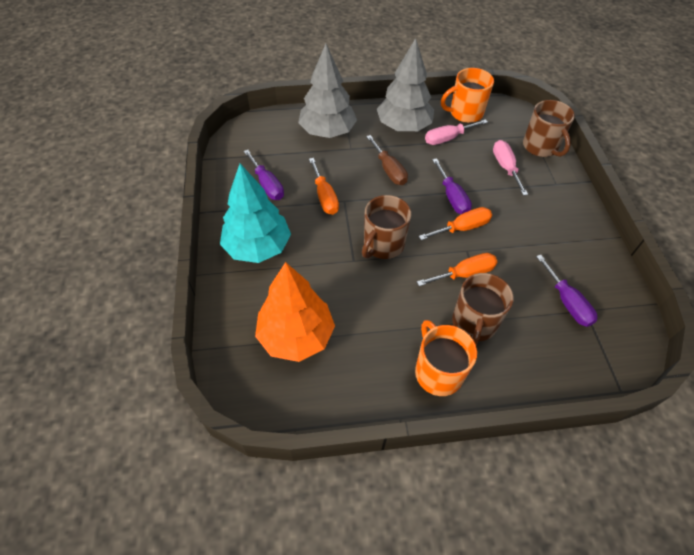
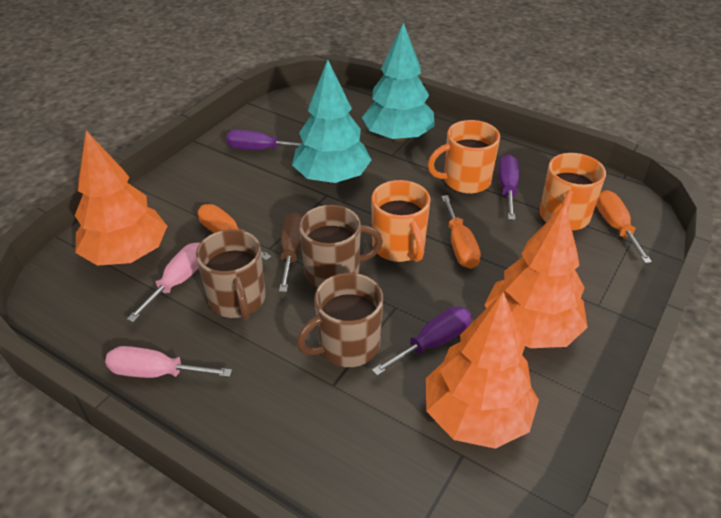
grey tree: [298,44,357,138] [377,38,434,131] = 2 -> none = 0
orange mug: [415,320,477,396] [441,68,494,123] = 2 -> [371,180,431,262] [428,120,500,194] [539,153,606,231] = 3
orange tree: [255,262,335,362] = 1 -> [75,131,167,266] [426,292,539,449] [484,204,588,348] = 3
turquoise tree: [220,164,291,263] = 1 -> [292,60,371,183] [362,22,435,142] = 2

